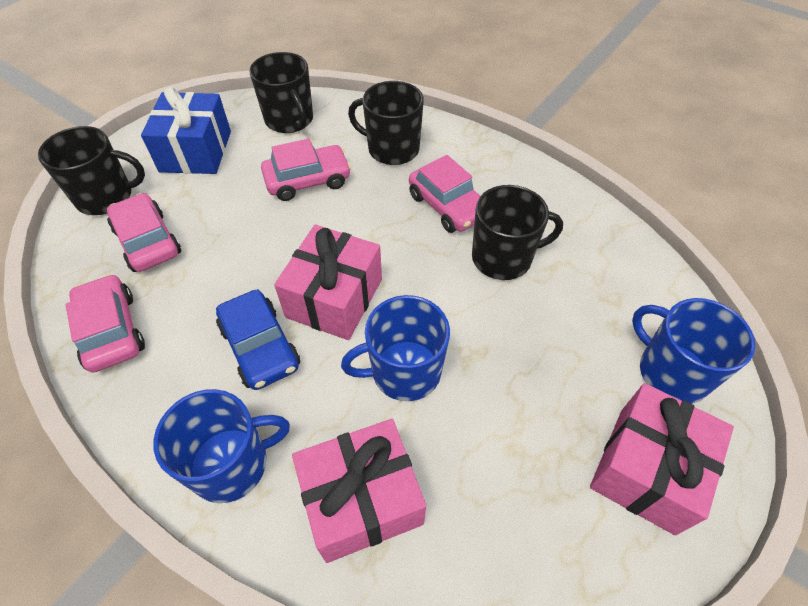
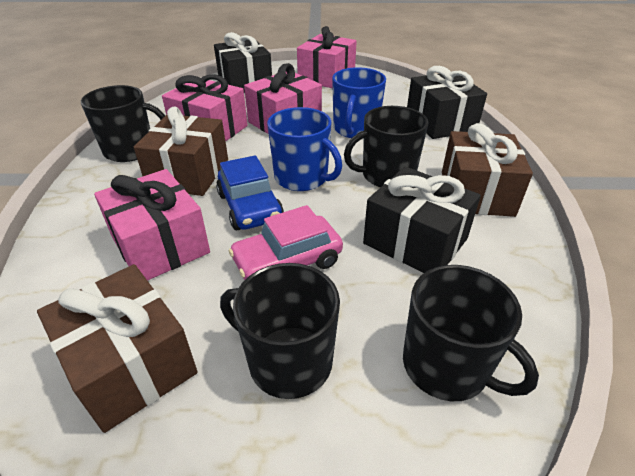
black gift: none = 0 -> [214,32,272,93] [363,167,481,273] [407,66,487,139] = 3
blue gift: [141,87,231,174] = 1 -> none = 0
blue mug: [153,389,290,503] [341,295,450,401] [632,298,755,404] = 3 -> [267,107,342,191] [332,67,386,138] = 2
brown gift: none = 0 -> [37,264,197,433] [134,106,228,196] [442,123,533,217] = 3
pink car: [66,274,145,373] [107,193,181,272] [261,139,351,201] [409,155,480,233] = 4 -> [229,205,343,280] = 1
pink gift: [274,225,382,340] [292,419,426,563] [590,383,734,535] = 3 -> [94,169,210,281] [162,75,248,141] [244,63,322,134] [297,26,357,88] = 4

